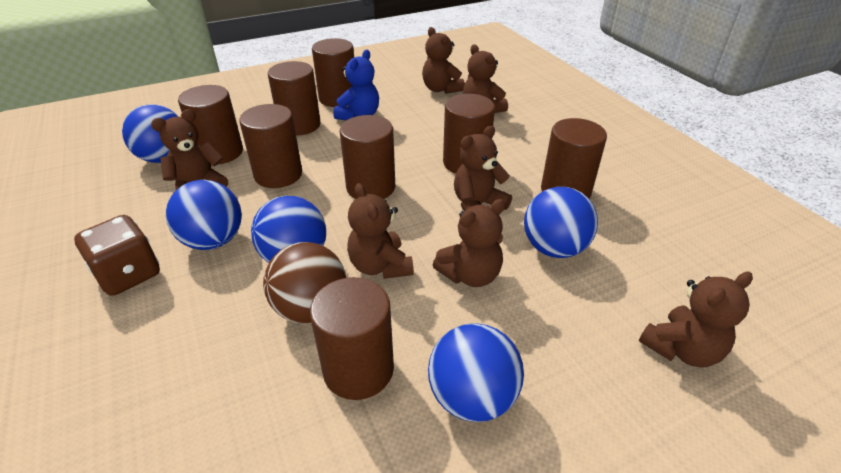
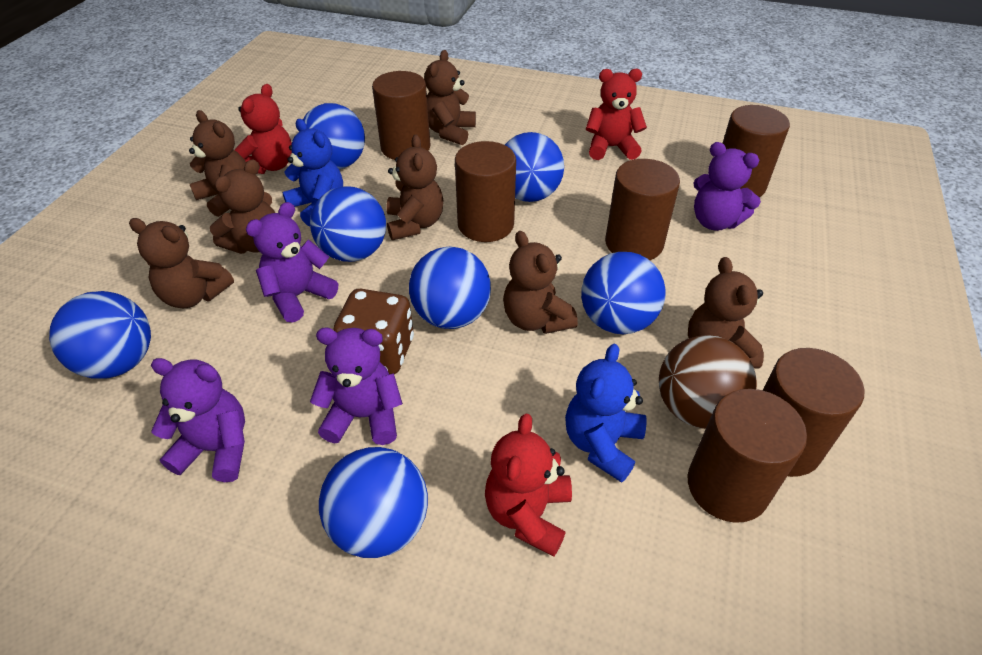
blue ball: [122,104,179,163] [166,180,242,250] [251,196,326,263] [428,323,524,422] [524,187,598,258] = 5 -> [49,291,151,379] [303,103,365,169] [310,186,386,262] [319,447,428,558] [409,247,491,329] [505,132,564,202] [581,252,666,334] = 7
blue teddy bear: [333,50,379,120] = 1 -> [282,119,343,226] [565,344,646,483] = 2
brown cylinder: [178,85,243,165] [239,104,302,188] [268,61,321,136] [310,277,394,400] [312,38,354,107] [340,115,395,199] [443,94,495,174] [541,118,607,199] = 8 -> [372,71,431,160] [455,141,516,242] [605,159,680,260] [688,389,807,523] [723,105,790,197] [763,348,864,477] = 6
purple teddy bear: none = 0 -> [151,358,245,482] [246,202,338,323] [310,327,403,445] [693,142,761,231] = 4
red teddy bear: none = 0 -> [235,84,292,174] [485,413,572,557] [586,69,647,160] = 3

